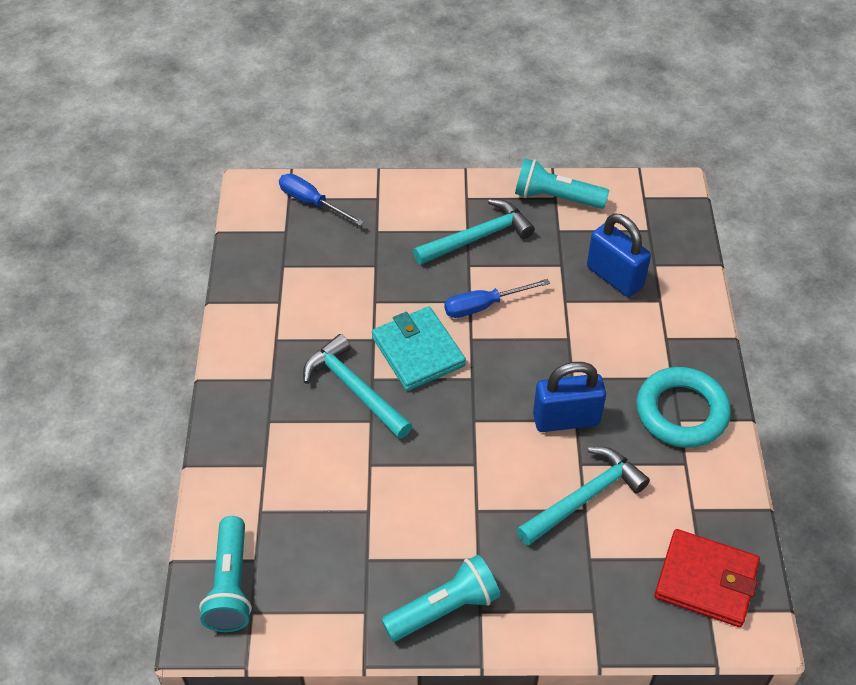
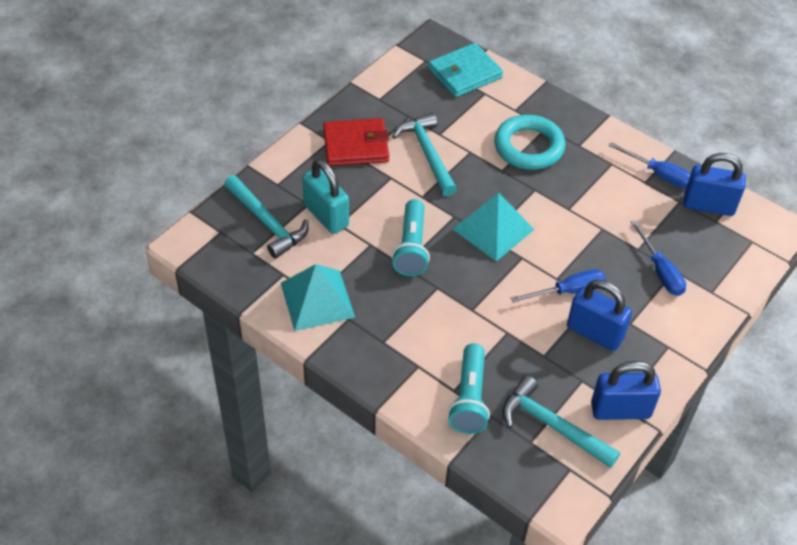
blue padlock: [533,362,606,432] [587,213,651,297] = 2 -> [567,280,632,351] [591,361,661,420] [683,153,746,216] = 3
blue screwdriver: [279,174,364,226] [444,279,550,318] = 2 -> [511,269,606,303] [608,142,691,188] [631,220,686,296] = 3
turquoise flashlight: [199,516,252,632] [382,555,500,641] [515,159,609,209] = 3 -> [392,199,430,276] [448,343,490,434] = 2
turquoise padlock: none = 0 -> [302,159,349,234] = 1
turquoise pyramid: none = 0 -> [281,264,355,331] [453,193,535,261] = 2

